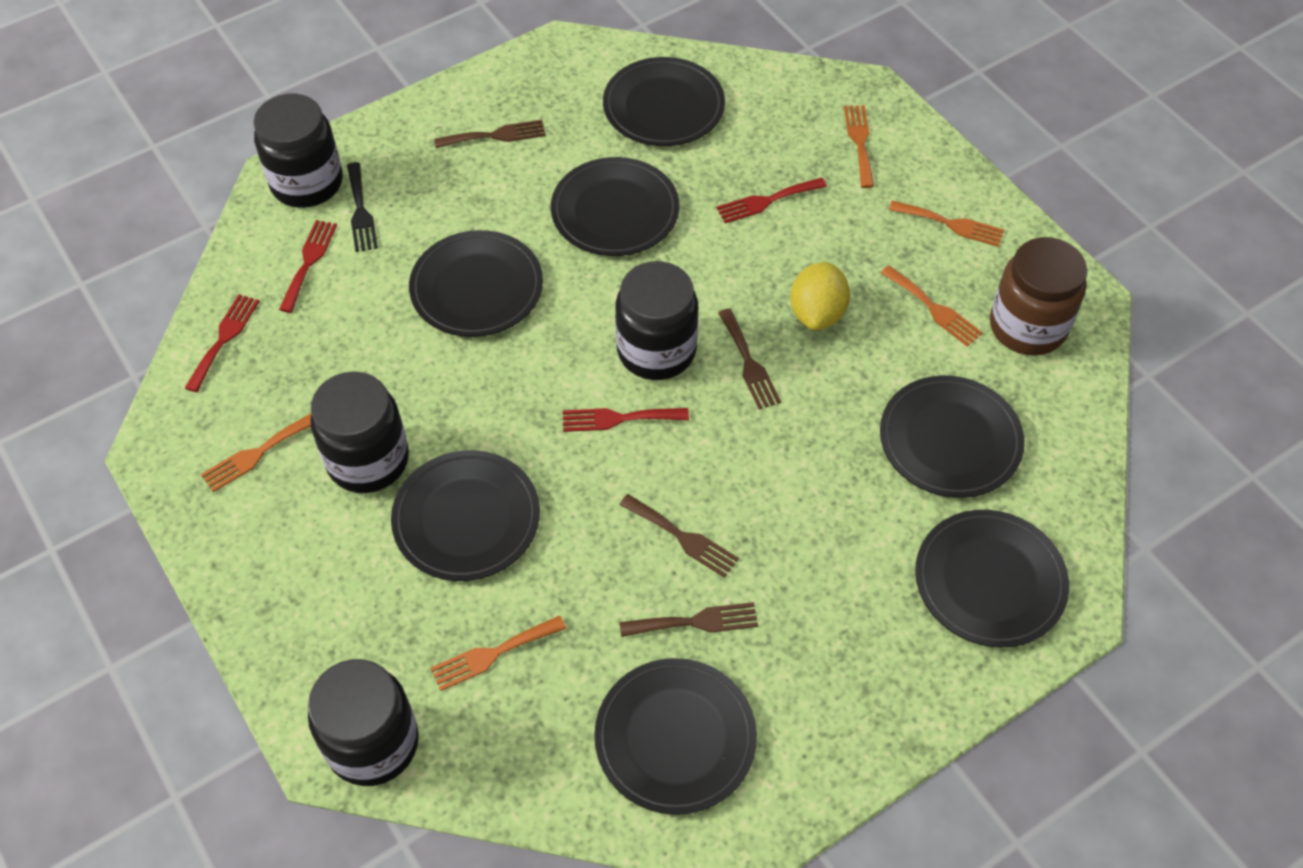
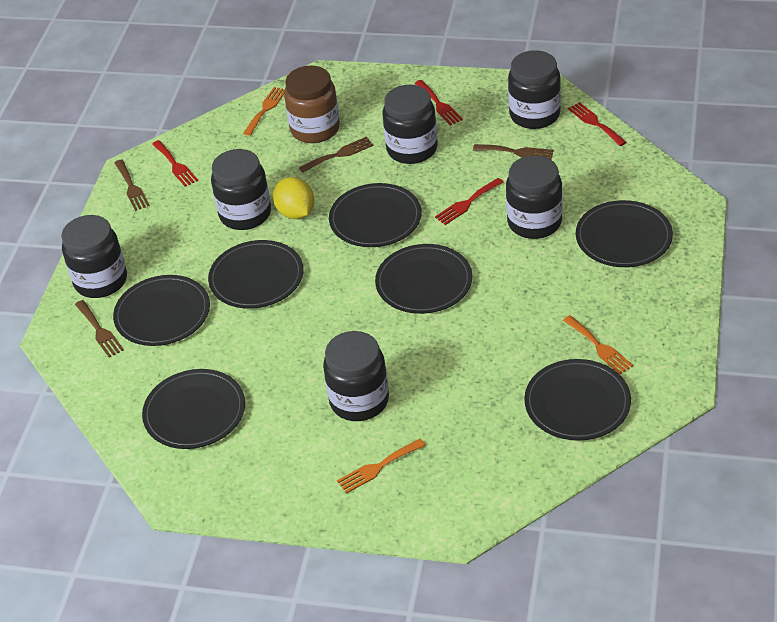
black fork: [347,162,378,252] = 1 -> none = 0
black jar: [253,94,343,208] [308,659,419,786] [310,371,409,493] [615,261,698,380] = 4 -> [61,215,127,298] [211,149,271,230] [323,331,389,421] [382,85,438,164] [506,155,562,239] [508,50,561,129] = 6
orange fork: [201,414,311,492] [431,616,566,691] [844,105,874,188] [881,265,983,347] [889,201,1004,247] = 5 -> [243,87,285,135] [337,439,426,493] [563,315,633,374] = 3

